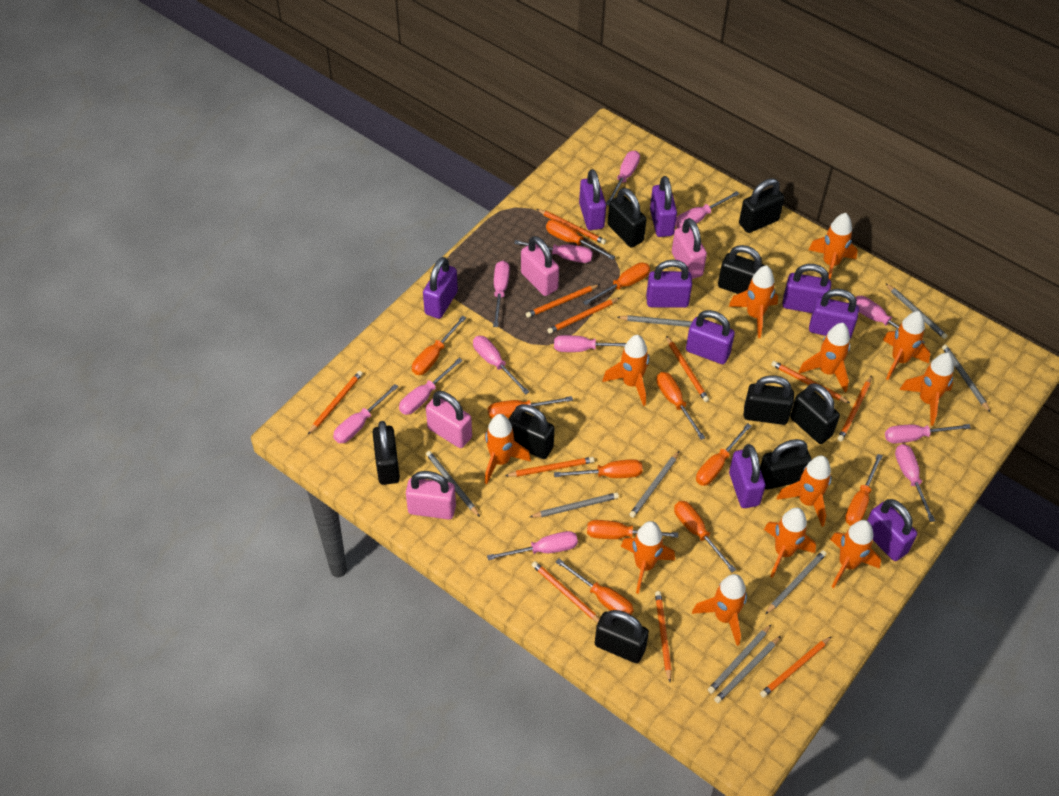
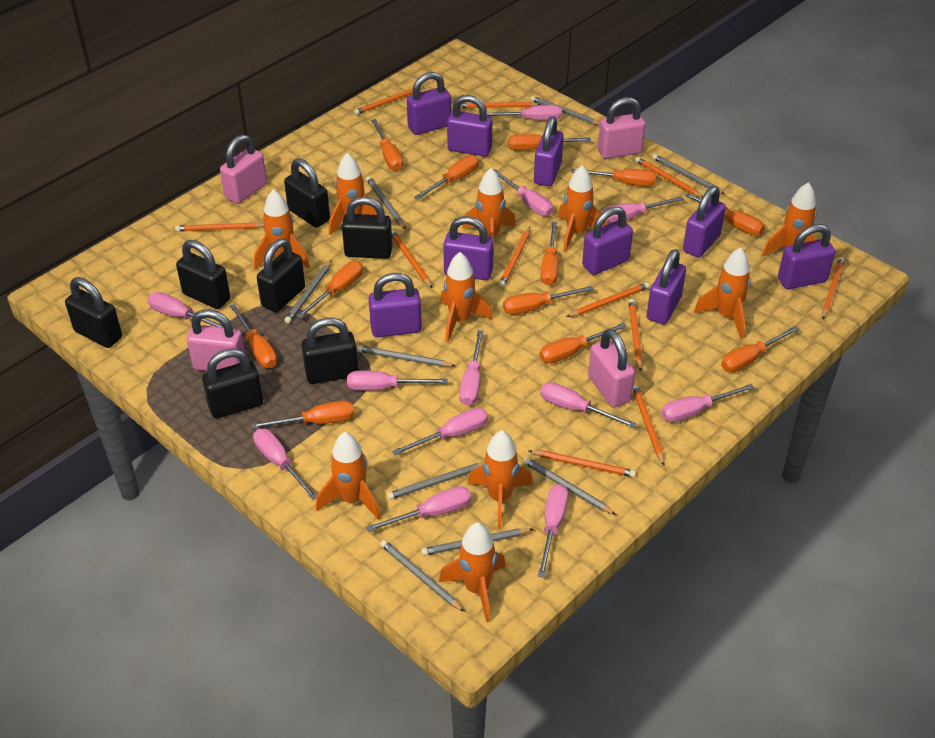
black padlock: [372,421,400,485] [508,404,554,459] [595,610,649,663] [608,188,647,248] [718,245,765,294] [739,178,784,233] [744,375,794,425] [760,439,812,490] [790,383,840,444] = 9 -> [65,277,122,348] [176,240,230,309] [202,348,263,419] [257,239,305,313] [284,158,330,228] [302,317,358,384] [342,197,392,259] = 7
orange rocket: [484,414,531,484] [602,335,649,406] [621,521,675,594] [692,574,747,646] [728,265,778,338] [764,508,816,578] [777,455,831,527] [798,323,850,392] [809,213,858,279] [830,520,881,588] [883,311,930,380] [900,353,954,426] = 12 -> [254,189,310,269] [316,432,381,520] [329,153,377,236] [439,523,506,622] [440,252,493,342] [462,168,516,257] [468,430,533,529] [558,165,607,252] [694,247,751,339] [762,182,817,256] = 10
orange screwdriver: [412,316,466,375] [488,396,573,419] [546,219,615,260] [554,459,643,478] [556,559,634,615] [583,262,650,305] [587,520,678,539] [656,372,705,440] [674,501,736,572] [696,423,751,486] [845,454,882,526] = 11 -> [230,304,277,368] [251,400,354,429] [296,261,363,319] [371,119,403,171] [414,155,479,200] [503,286,594,315] [508,134,591,150] [539,323,627,363] [540,222,558,286] [570,169,656,186] [685,193,765,236] [721,326,800,372] = 12

